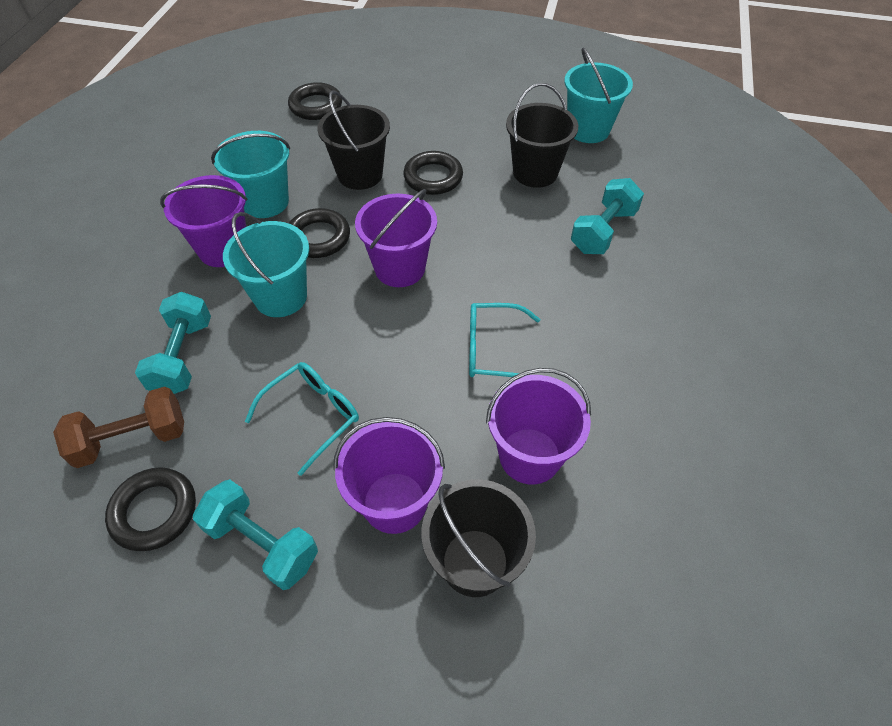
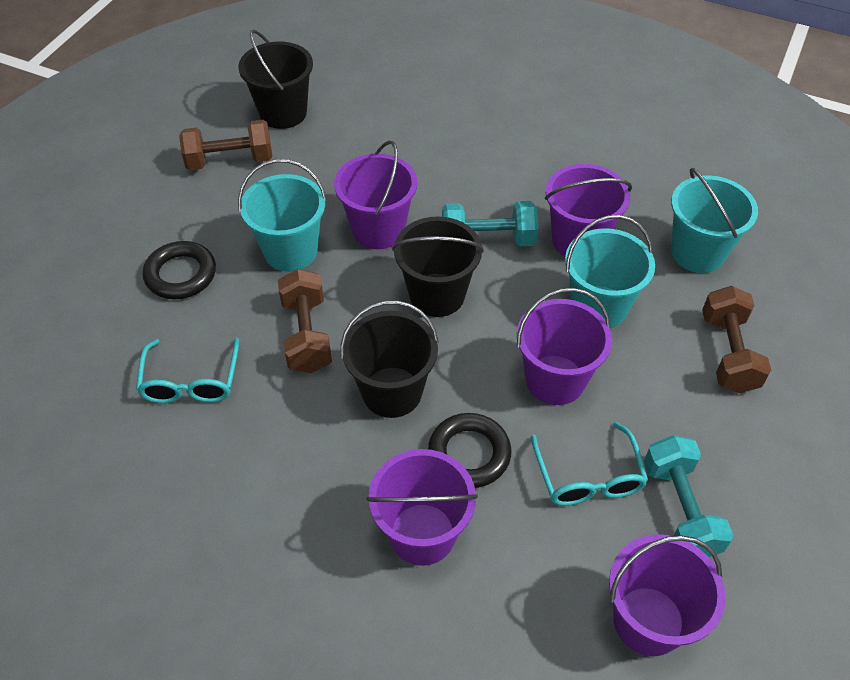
black ring: [105,467,196,551] [288,82,342,120] [288,208,350,258] [403,151,463,195] = 4 -> [143,241,216,299] [428,413,511,488] = 2
brown dumbbell: [53,387,184,468] = 1 -> [179,120,272,170] [278,269,332,373] [702,286,771,393] = 3
purple bucket: [160,175,248,267] [333,417,445,534] [355,189,437,287] [486,368,591,484] = 4 -> [334,140,417,249] [367,449,478,566] [517,288,612,405] [545,164,632,256] [609,534,726,656] = 5
turquoise dumbbell: [135,292,211,394] [193,479,318,590] [571,178,644,254] = 3 -> [442,201,539,246] [644,435,733,557] = 2

